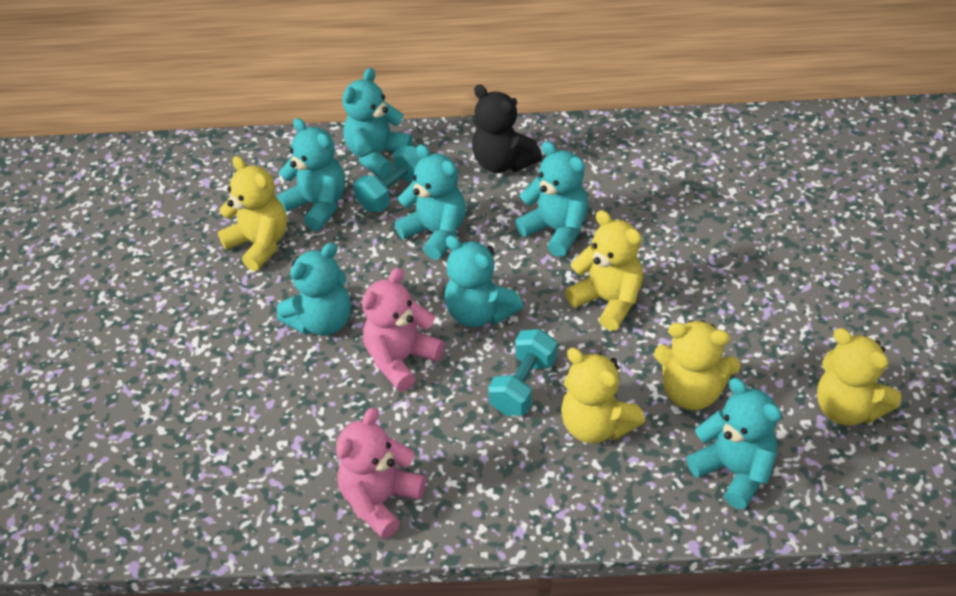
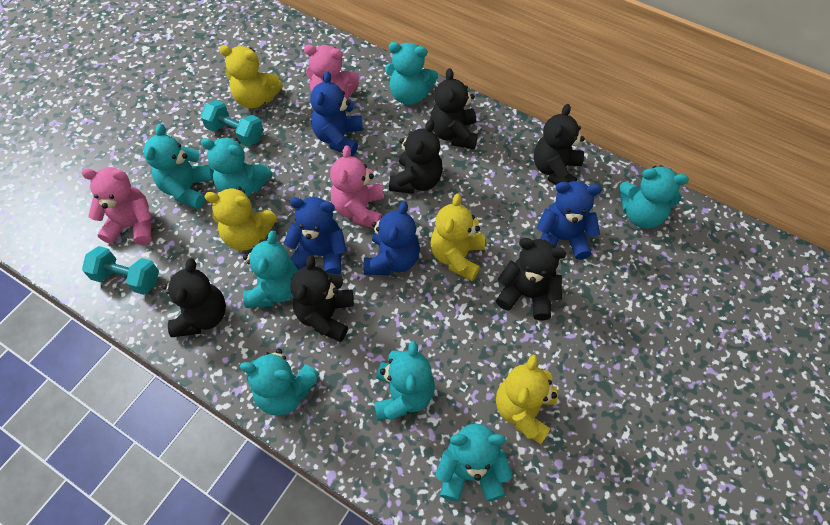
black teddy bear: [472,85,542,173] = 1 -> [162,258,226,337] [290,255,354,342] [389,119,443,194] [430,68,478,149] [496,238,566,320] [534,104,585,185] = 6
blue teddy bear: none = 0 -> [284,197,347,275] [310,71,363,156] [363,201,420,275] [536,181,602,260] = 4
pink teddy bear: [336,407,426,539] [362,268,444,392] = 2 -> [81,167,151,245] [304,45,359,99] [330,145,384,228] = 3
turquoise teddy bear: [277,118,345,231] [277,242,351,335] [342,68,413,178] [395,144,466,260] [445,235,523,327] [515,141,589,257] [686,378,782,509] = 7 -> [144,124,213,209] [201,137,272,197] [240,349,319,416] [243,231,298,308] [374,341,435,421] [385,42,438,105] [435,424,512,502] [619,165,689,229] = 8
yellow teddy bear: [218,156,287,271] [561,348,645,444] [565,210,643,331] [654,320,741,410] [817,328,901,426] = 5 -> [204,187,277,251] [219,45,283,109] [430,193,485,281] [496,354,558,444] = 4

